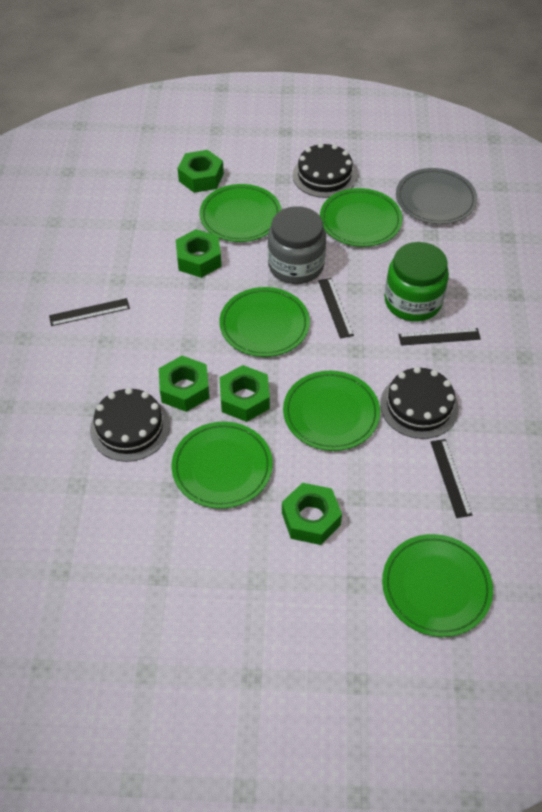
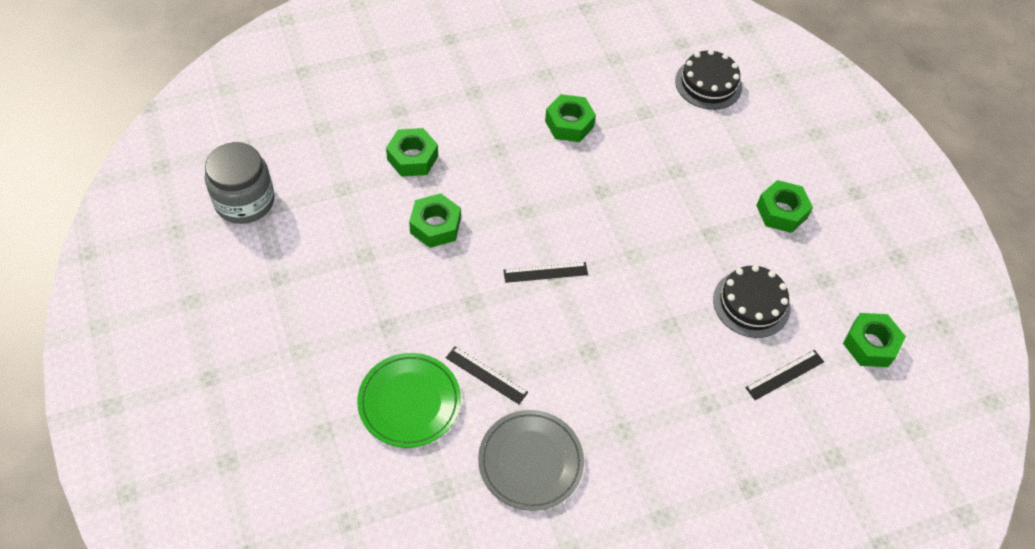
black cake: [90,388,170,462] [293,143,357,198] [380,367,459,439] = 3 -> [675,49,742,110] [713,265,790,338] = 2
black ruler: [49,298,130,326] [318,278,354,339] [398,328,481,346] [431,439,472,518] = 4 -> [446,346,528,404] [503,262,588,283] [746,350,824,400] = 3
green jar: [385,242,449,322] = 1 -> none = 0
green plate: [172,421,273,509] [199,184,282,242] [220,287,310,357] [283,371,380,451] [320,188,403,247] [382,534,493,637] = 6 -> [357,353,461,448] = 1

